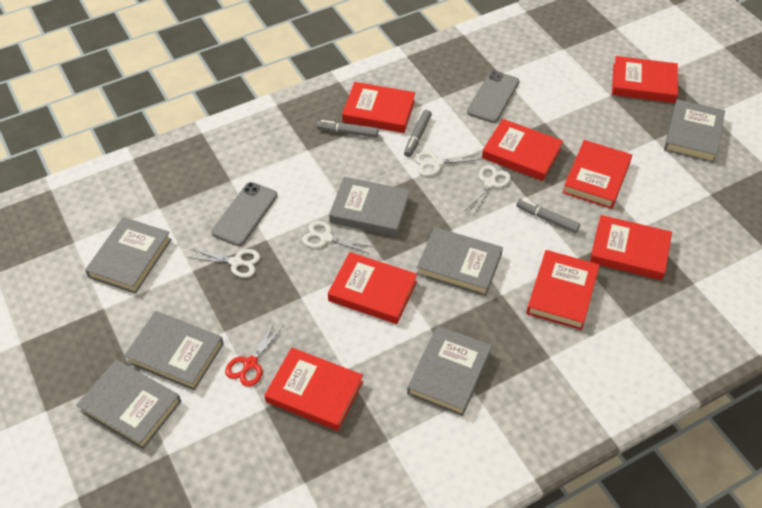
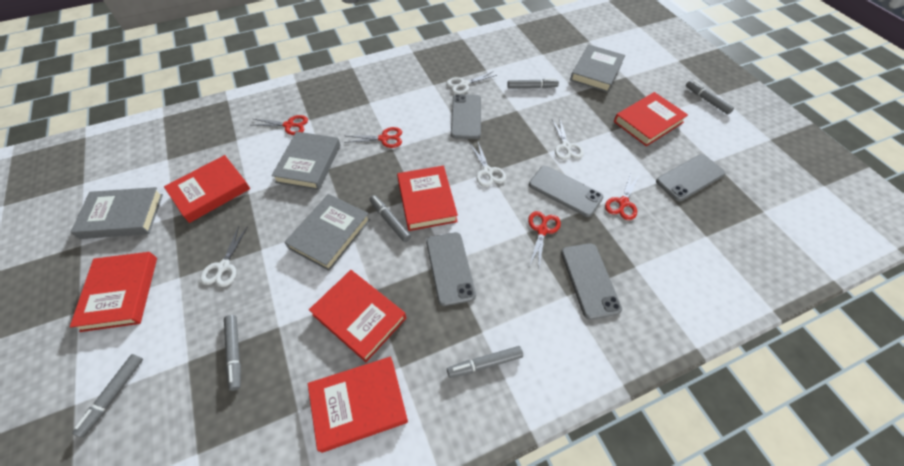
grey book: [76,359,181,449] [85,217,172,294] [124,311,224,391] [329,177,410,237] [407,325,492,416] [417,227,503,296] [664,99,725,163] = 7 -> [70,187,163,239] [271,131,340,190] [284,194,370,271] [570,45,625,92] = 4
grey marker: [317,120,378,137] [404,110,432,157] [516,199,580,233] = 3 -> [72,354,143,438] [224,315,241,391] [369,195,411,242] [447,346,523,378] [507,78,559,89] [686,80,734,114] = 6
grey phone: [212,182,278,246] [467,71,519,123] = 2 -> [426,232,476,306] [451,94,481,139] [529,166,603,217] [561,243,622,320] [656,154,725,201] = 5
red book: [264,348,363,431] [328,252,417,324] [342,82,415,133] [482,119,563,181] [526,250,600,330] [563,140,632,209] [590,215,672,280] [612,56,678,103] = 8 -> [70,252,157,332] [164,155,250,223] [308,357,408,453] [309,270,406,362] [397,165,458,231] [614,92,688,146] = 6
red scissors: [225,322,283,387] = 1 -> [254,115,308,135] [344,127,402,148] [528,211,561,268] [605,173,640,220] = 4

